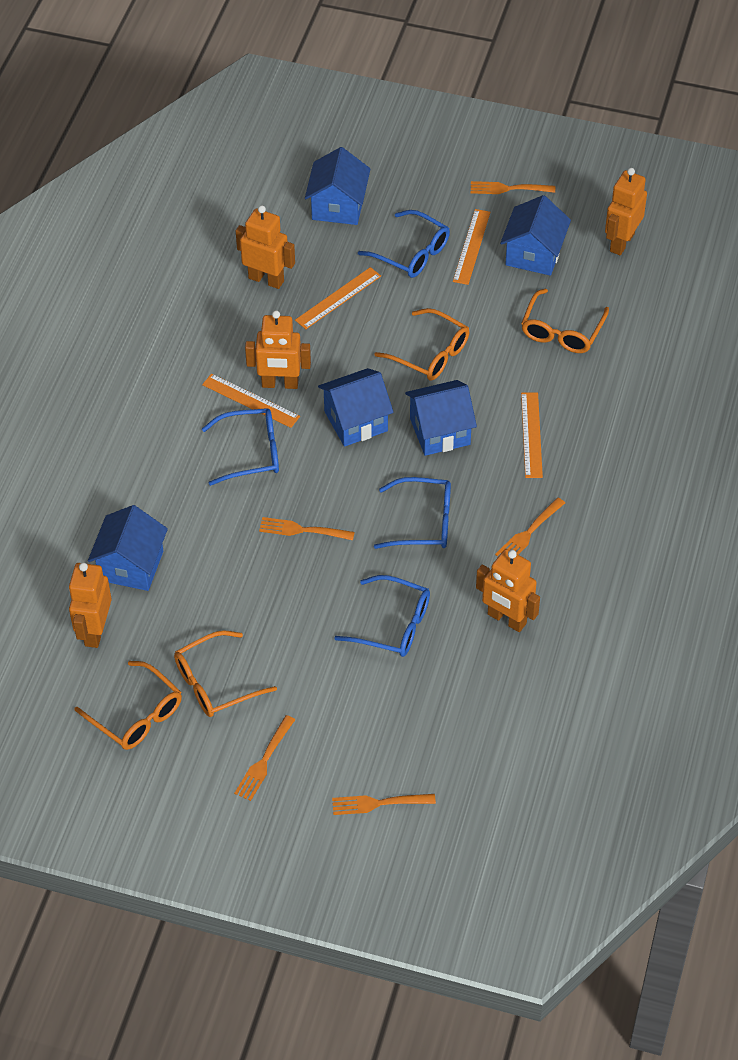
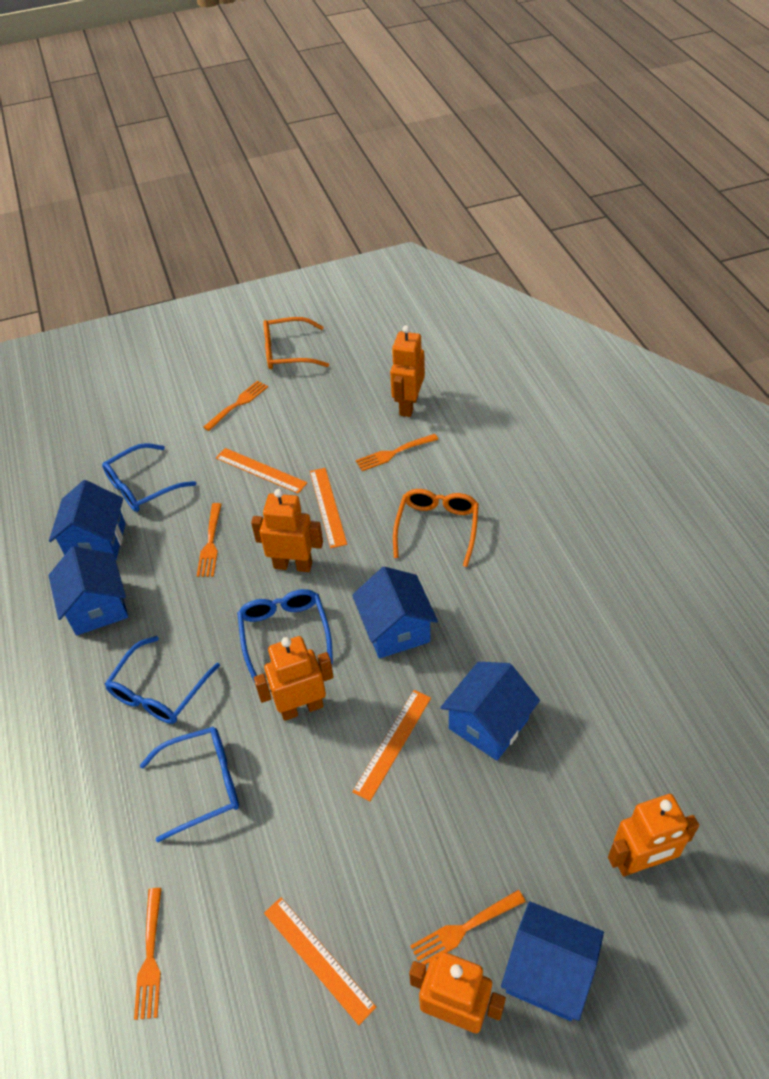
orange glasses: [74,661,182,750] [174,630,277,717] [375,308,470,381] [521,289,609,353] = 4 -> [263,317,329,369] [393,489,479,567] = 2

